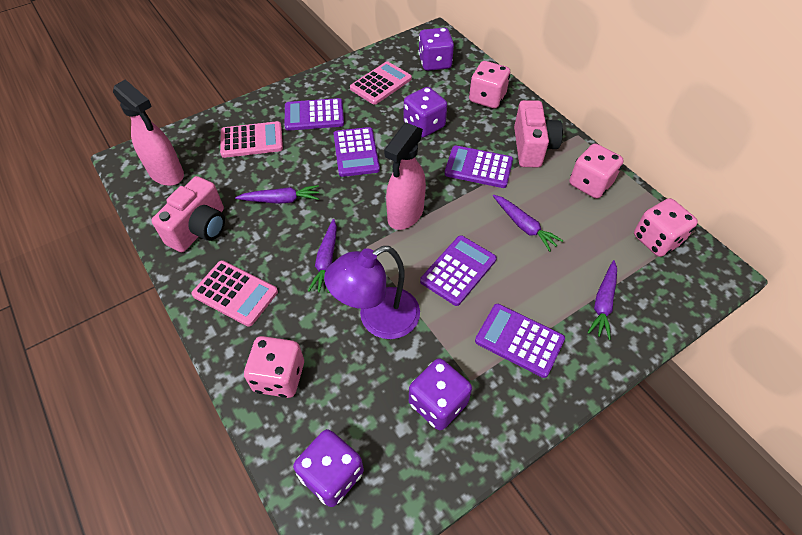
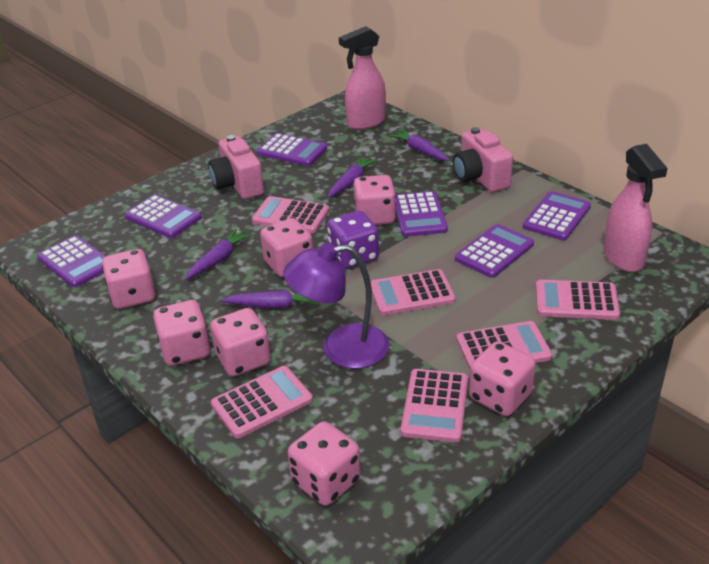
pink calculator: [191,260,278,327] [220,121,283,158] [350,61,412,105] = 3 -> [211,366,313,438] [252,196,329,233] [370,269,456,315] [400,369,468,443] [456,321,552,370] [536,280,620,320] = 6
pink dice: [244,336,304,398] [469,61,510,108] [569,143,624,199] [634,198,698,257] = 4 -> [102,249,156,309] [153,300,211,366] [210,308,271,376] [260,218,313,277] [288,421,361,506] [353,175,396,225] [469,341,536,416] = 7
purple calculator: [285,98,344,131] [333,127,380,177] [420,235,497,306] [445,146,513,188] [475,304,565,378] = 5 -> [37,235,106,287] [125,194,202,238] [257,133,327,166] [396,191,448,237] [455,224,534,278] [523,191,591,241] = 6
purple dice: [293,429,364,507] [404,87,447,137] [409,358,472,430] [418,28,454,71] = 4 -> [327,211,379,269] = 1

